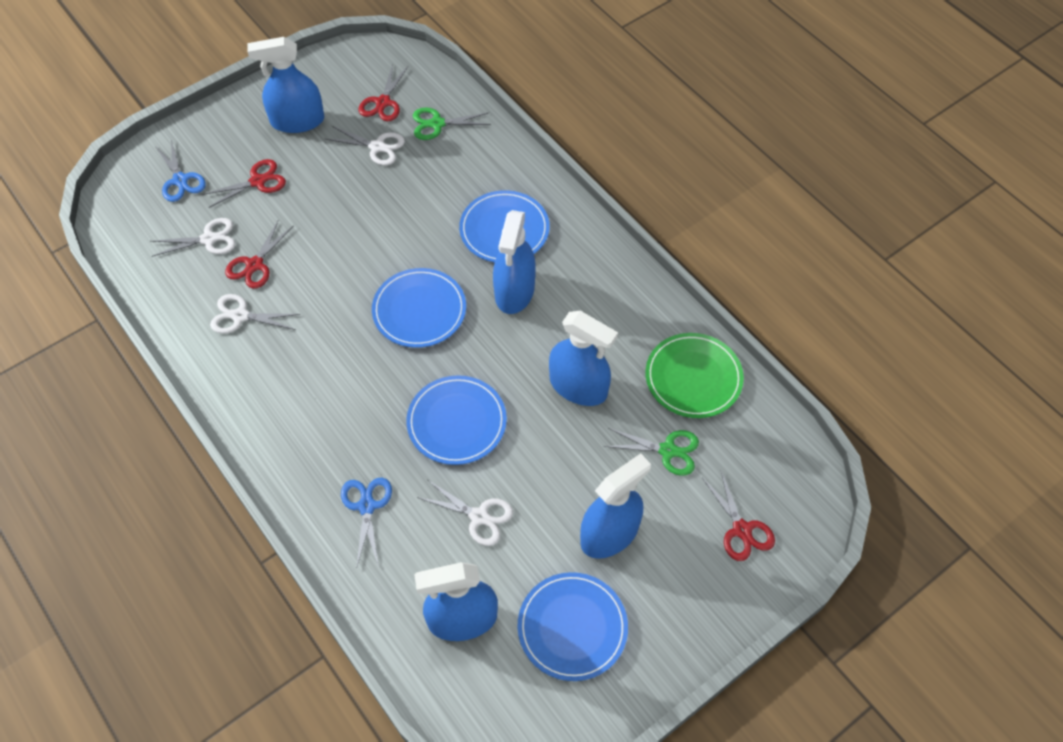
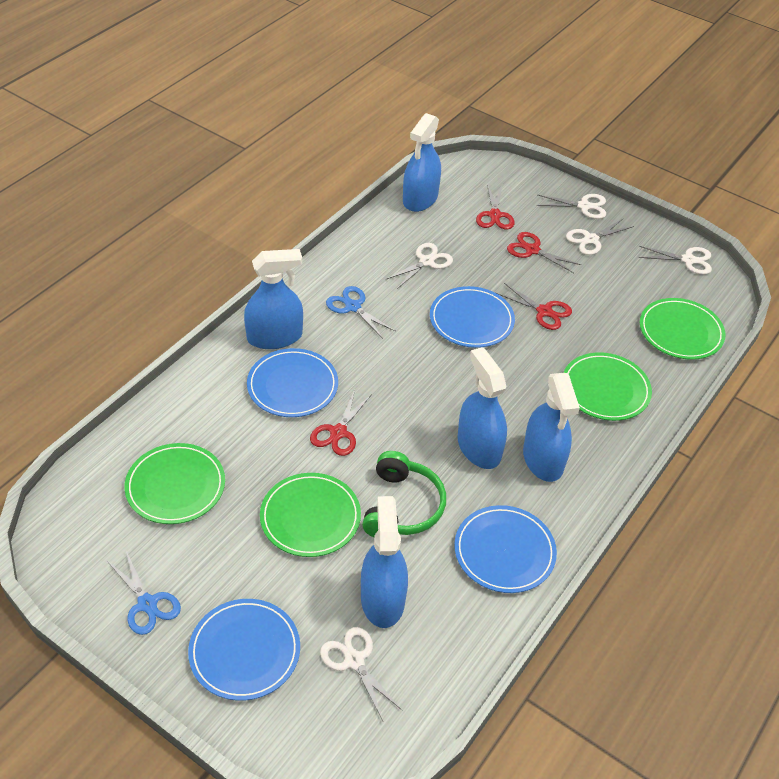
green headphones: none = 0 -> [362,451,446,537] = 1
green plate: [645,333,744,418] = 1 -> [124,443,225,524] [260,473,361,557] [563,352,652,421] [640,298,725,360] = 4
green scissors: [413,108,491,140] [604,428,699,476] = 2 -> none = 0
white scissors: [150,218,235,257] [210,294,301,334] [326,126,405,165] [417,480,513,546] = 4 -> [320,627,403,721] [385,243,453,289] [537,194,606,219] [566,219,634,255] [638,246,712,275] = 5

